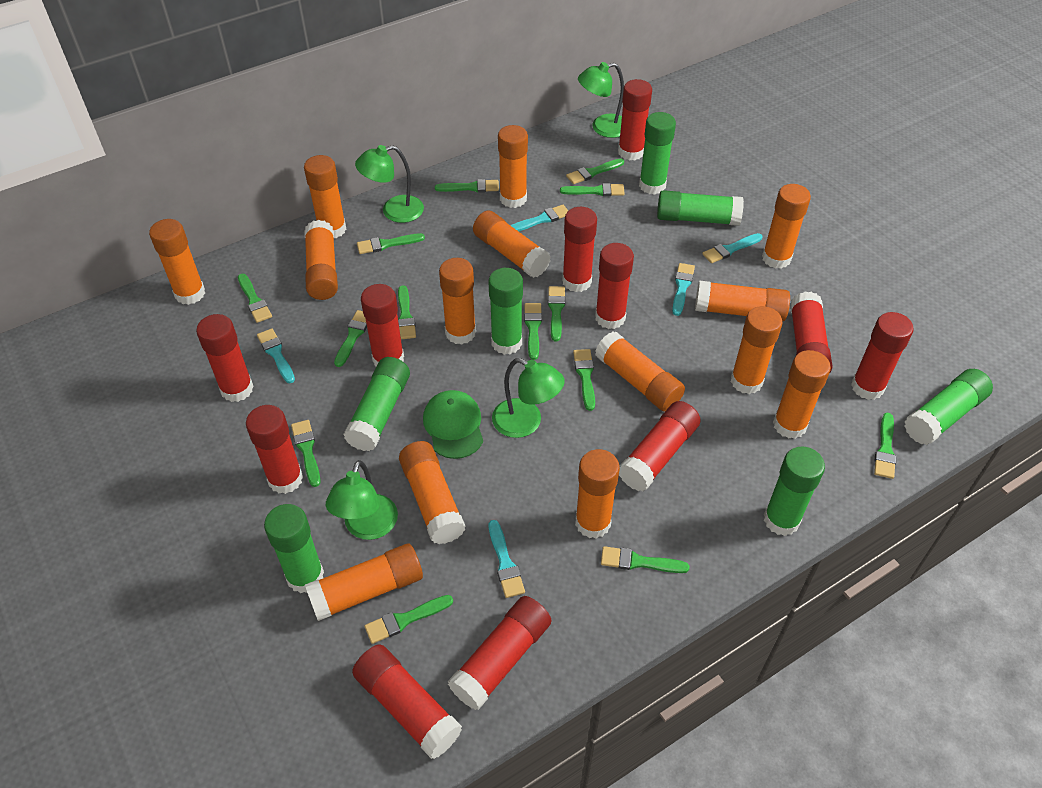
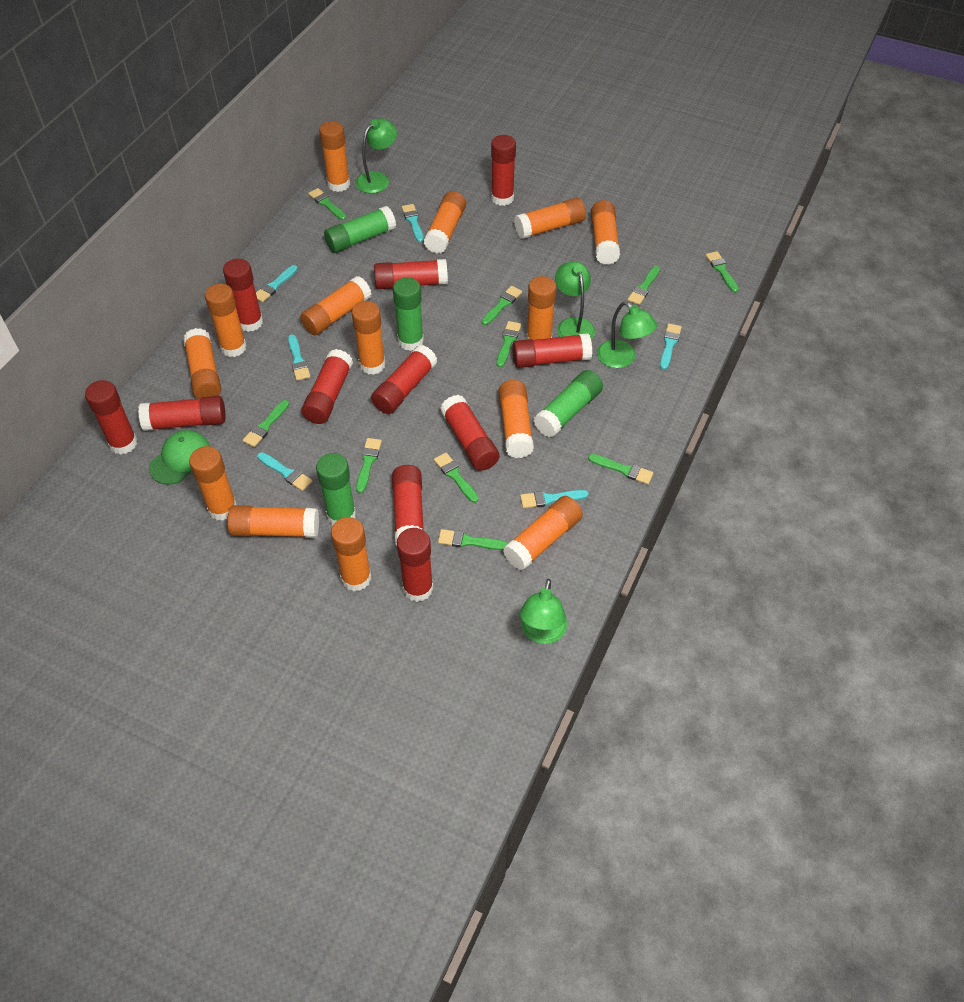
green brush: [238,274,272,323] [291,420,321,487] [334,310,367,367] [357,233,425,254] [364,595,453,644] [398,285,416,339] [435,179,499,192] [524,303,542,360] [548,286,565,341] [560,183,625,196] [566,158,624,184] [573,349,595,411] [601,546,689,573] [874,413,896,479] = 14 -> [243,400,289,447] [308,188,347,220] [356,438,382,493] [434,453,479,503] [438,529,508,550] [482,286,522,325] [497,321,521,367] [588,454,654,484] [628,266,660,305] [706,251,739,293] = 10
green glue stick: [264,504,324,593] [343,357,410,451] [489,268,523,355] [639,112,676,195] [657,190,744,226] [764,446,825,536] [904,369,993,445] = 7 -> [316,453,356,525] [324,206,396,253] [393,277,424,351] [534,370,603,437] = 4
turquoise brush: [257,328,295,383] [489,520,525,598] [510,205,568,231] [672,263,695,316] [702,233,762,263] = 5 -> [256,265,298,302] [257,452,312,491] [288,335,310,381] [402,204,424,242] [520,490,589,508] [660,324,682,370] = 6

